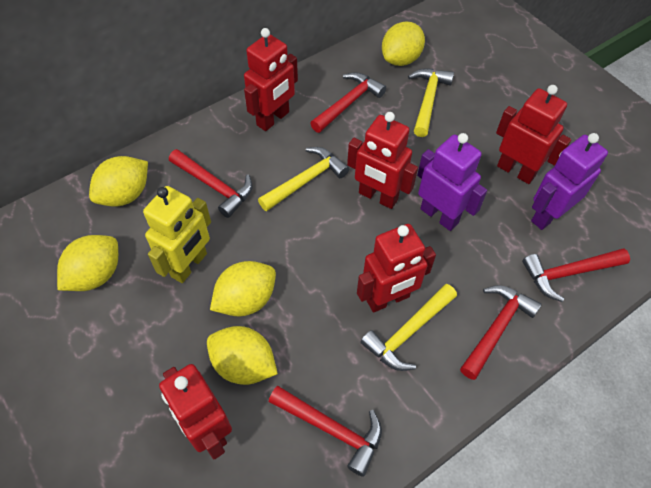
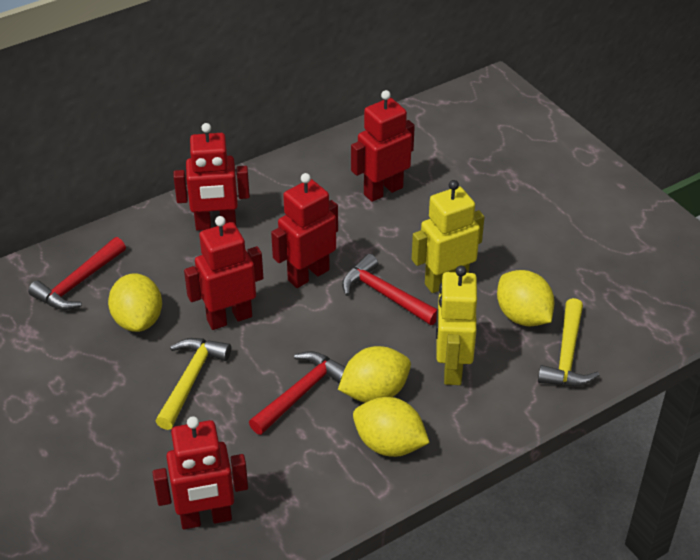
purple robot: [417,133,487,231] [531,133,608,230] = 2 -> none = 0
red hammer: [169,149,252,218] [269,386,382,477] [310,72,386,133] [460,285,542,380] [522,248,630,302] = 5 -> [28,237,126,310] [249,351,345,435] [342,254,437,325] = 3
yellow hammer: [258,147,349,211] [360,284,457,371] [408,69,454,137] = 3 -> [155,338,231,430] [538,298,599,386] = 2
yellow lemon: [57,235,118,291] [89,156,148,207] [207,326,278,385] [210,261,276,316] [382,22,425,66] = 5 -> [108,273,162,332] [338,346,411,403] [353,397,430,457] [497,270,555,326] = 4
yellow robot: [143,186,211,283] = 1 -> [412,180,484,293] [436,266,477,385] = 2

